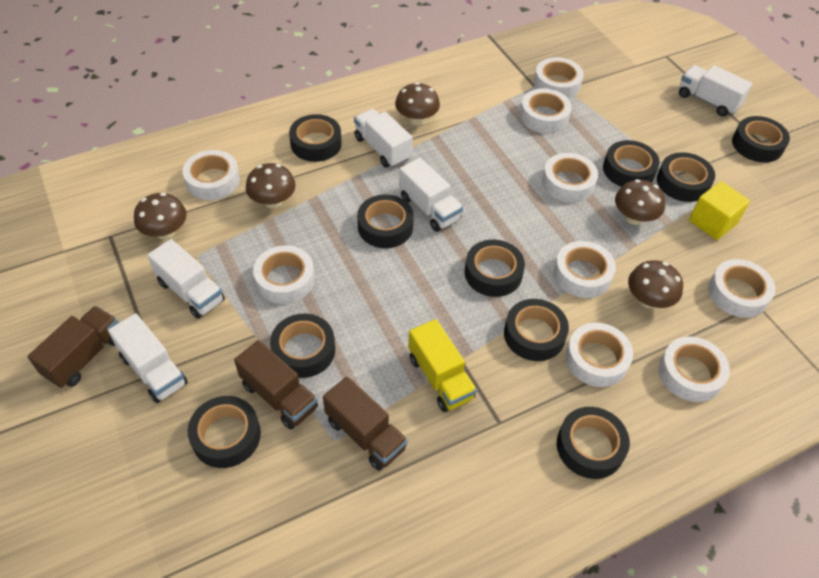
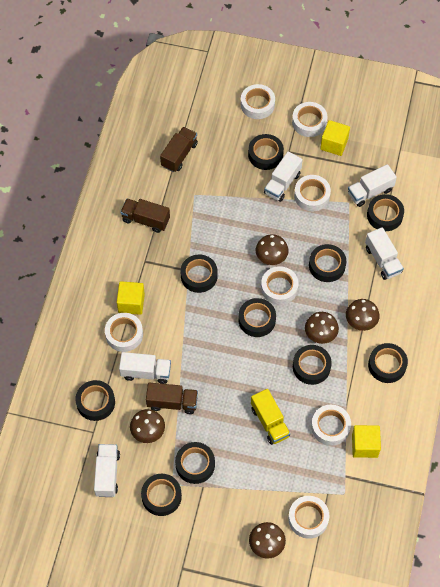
white tape: [182,150,240,200] [253,245,315,304] [520,88,571,133] [534,57,584,99] [542,153,598,203] [554,241,616,298] [565,323,633,387] [659,337,730,402] [708,259,775,318] = 9 -> [105,313,143,352] [241,84,275,119] [261,266,299,305] [288,496,329,539] [292,102,328,137] [294,175,331,211] [311,405,351,446] = 7
yellow cube: [689,181,750,240] = 1 -> [117,281,145,315] [320,120,350,156] [352,425,381,458] = 3

